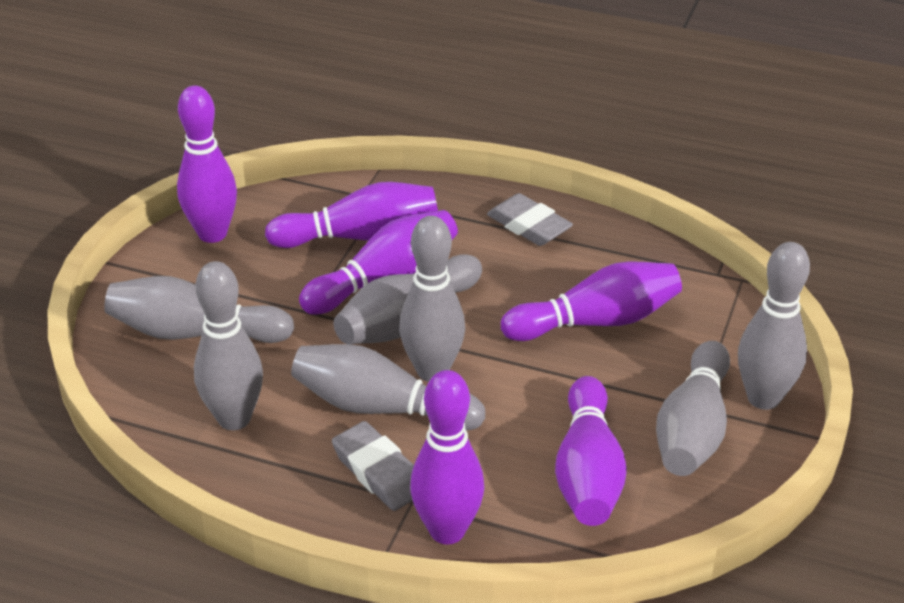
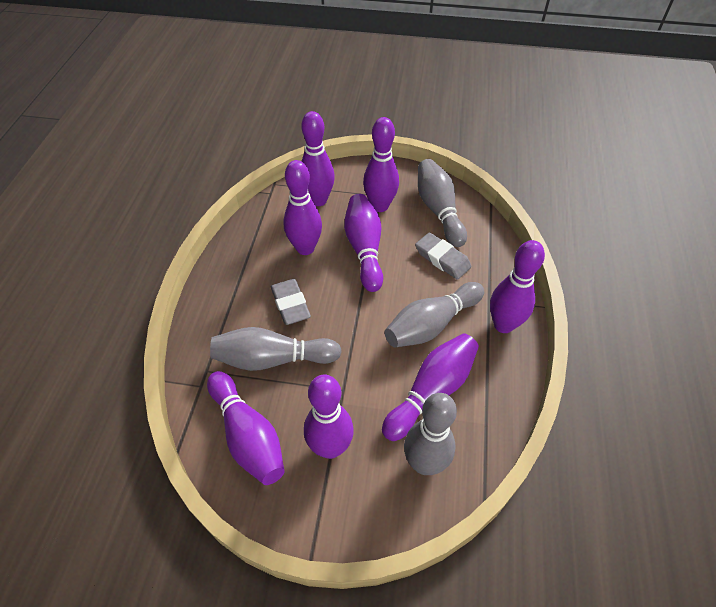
grey bowling pin: [104,276,294,343] [194,261,263,430] [291,344,485,431] [333,254,482,344] [399,216,465,382] [656,341,730,476] [738,242,810,410] = 7 -> [210,327,342,371] [385,282,484,347] [404,393,457,475] [418,159,467,247] = 4
purple bowling pin: [177,85,237,243] [265,182,438,248] [299,210,458,315] [410,370,484,544] [501,261,682,341] [555,376,627,526] = 6 -> [207,371,285,485] [284,160,322,255] [301,111,335,206] [304,375,354,459] [344,194,383,292] [363,117,399,212] [382,333,479,441] [490,240,545,333] = 8

